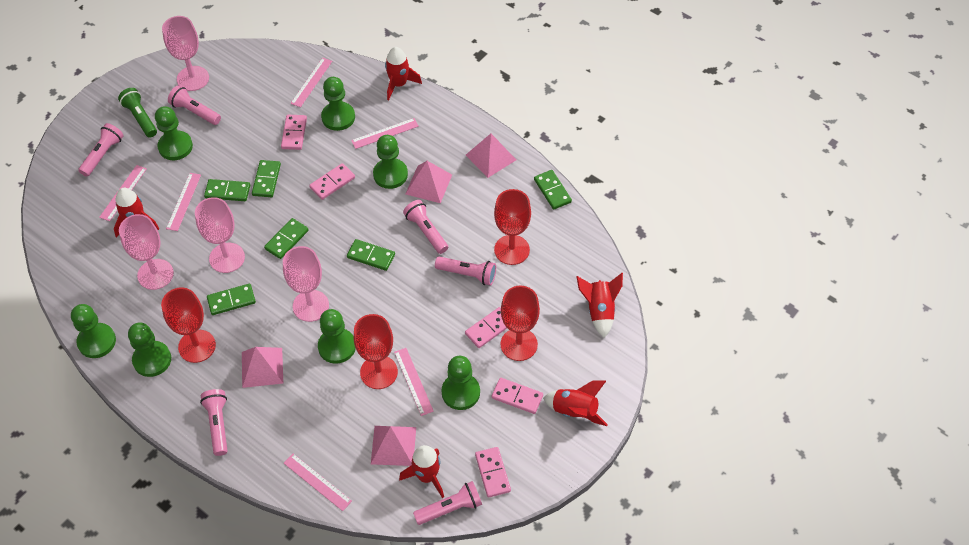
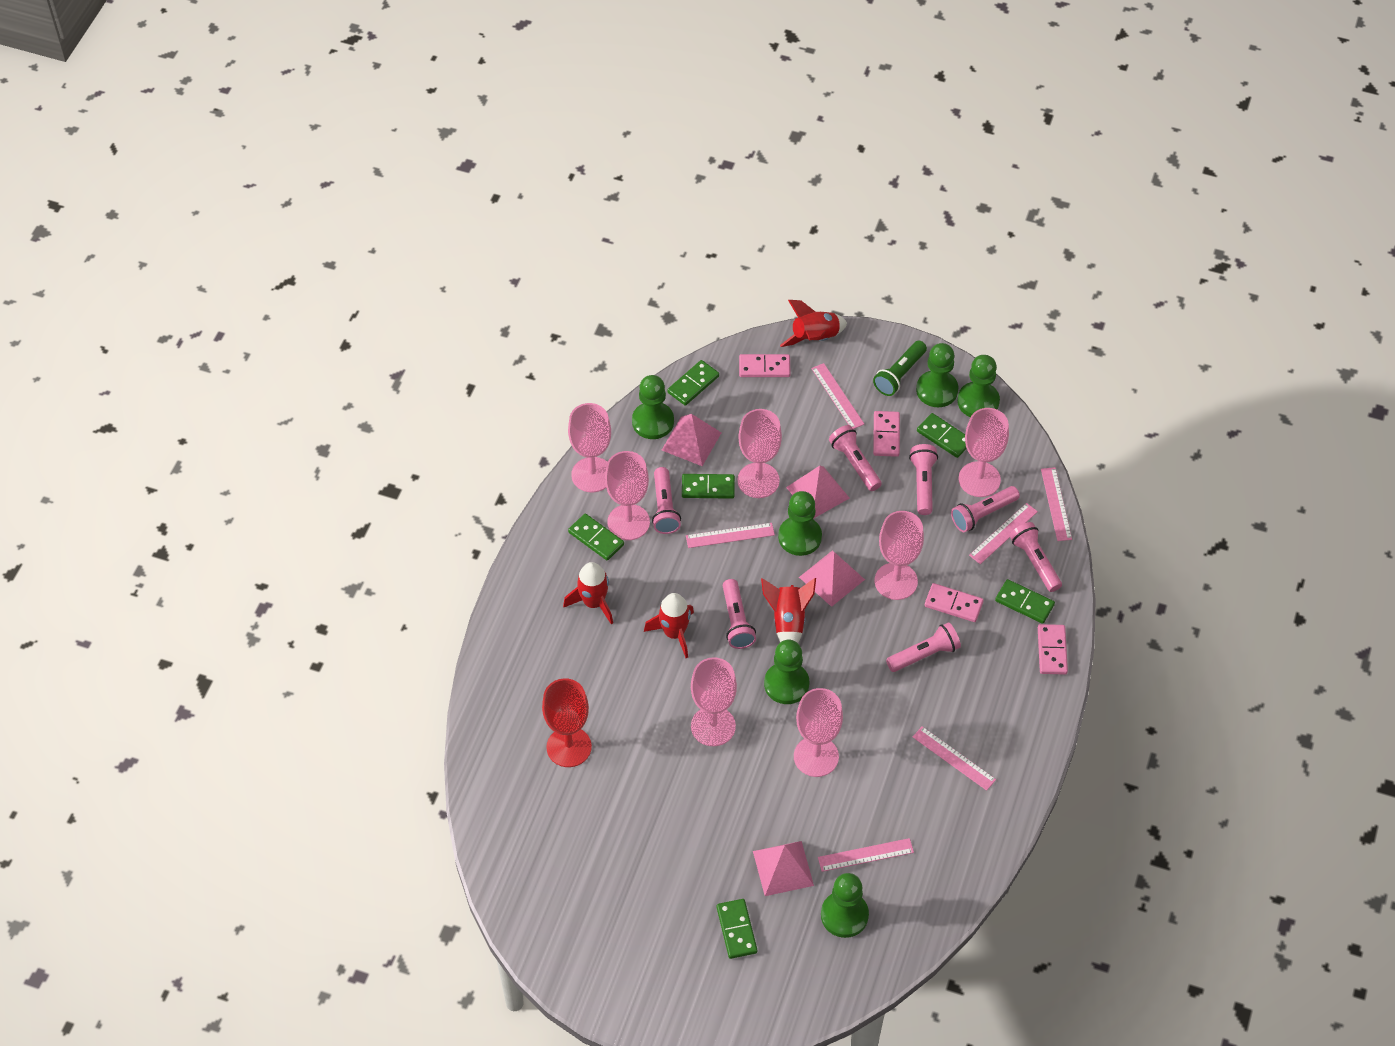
green pawn: [71,304,116,358] [128,322,171,377] [155,106,193,160] [318,309,356,364] [321,77,355,131] [373,135,408,189] [442,356,480,410] = 7 -> [632,375,674,439] [764,640,809,704] [778,491,822,556] [821,873,869,938] [916,343,958,407] [957,355,1000,417] = 6
pink domino: [281,115,307,150] [309,163,355,200] [465,307,507,348] [475,447,511,498] [492,378,543,414] = 5 -> [739,354,791,377] [873,411,900,457] [925,583,984,622] [1038,624,1068,675] = 4
pink flashlight: [78,123,124,177] [168,85,221,125] [200,389,228,456] [403,200,448,254] [413,481,482,525] [435,256,496,285] = 6 -> [652,467,681,534] [723,579,756,649] [829,425,882,491] [886,622,961,672] [909,444,938,515] [951,486,1020,532] [1010,522,1062,592] = 7
pink goblet: [119,214,174,290] [162,16,209,91] [195,197,245,273] [283,246,329,322] = 4 -> [568,403,611,492] [605,451,650,540] [691,657,737,746] [737,409,782,498] [794,688,843,777] [874,511,924,600] [958,408,1009,497] = 7
red goblet: [161,287,216,363] [354,314,398,389] [494,189,531,265] [501,286,540,361] = 4 -> [542,678,592,767] = 1
red rocket: [114,188,159,238] [385,47,422,100] [399,445,444,498] [543,380,608,426] [576,273,623,338] = 5 -> [563,562,613,624] [644,593,694,658] [761,578,816,643] [780,300,847,347] = 4

